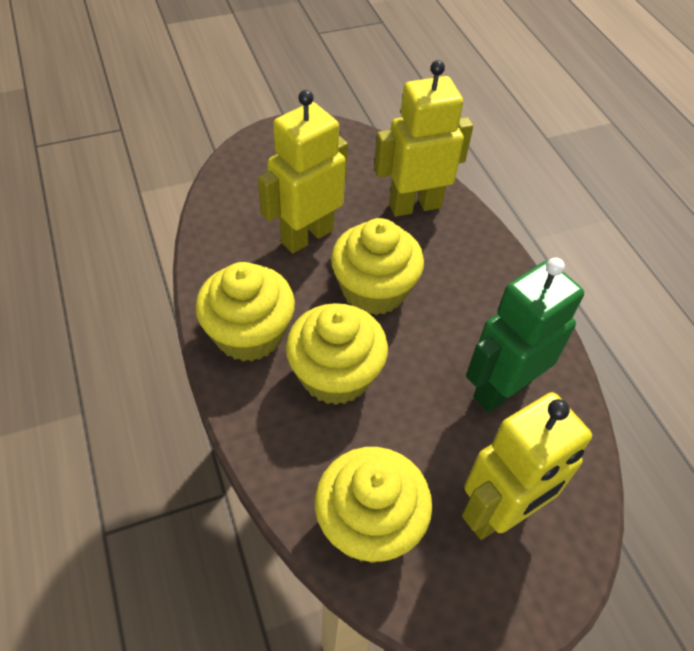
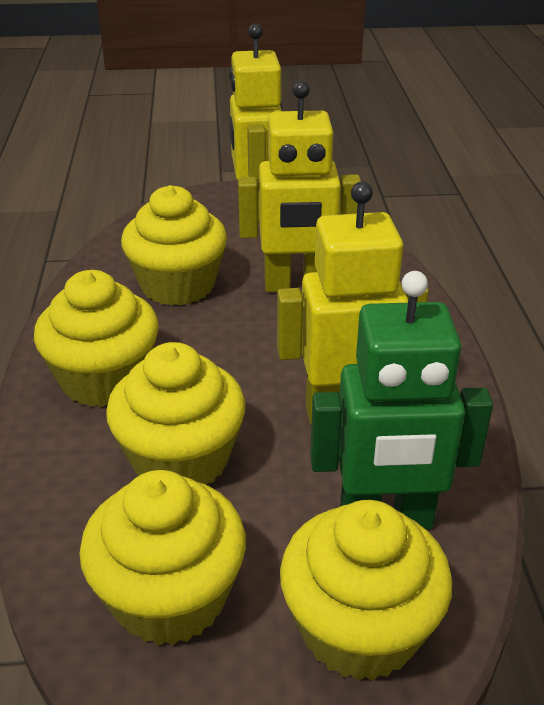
yellow cupcake: [195,262,295,362] [286,303,388,405] [315,447,432,563] [331,218,424,315] = 4 -> [34,270,159,407] [79,470,246,645] [106,342,245,485] [121,185,227,306] [280,500,452,681] = 5

